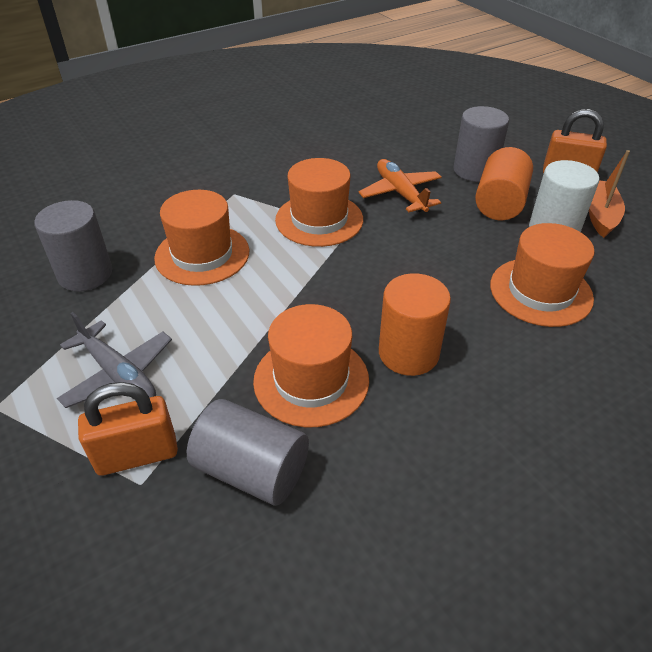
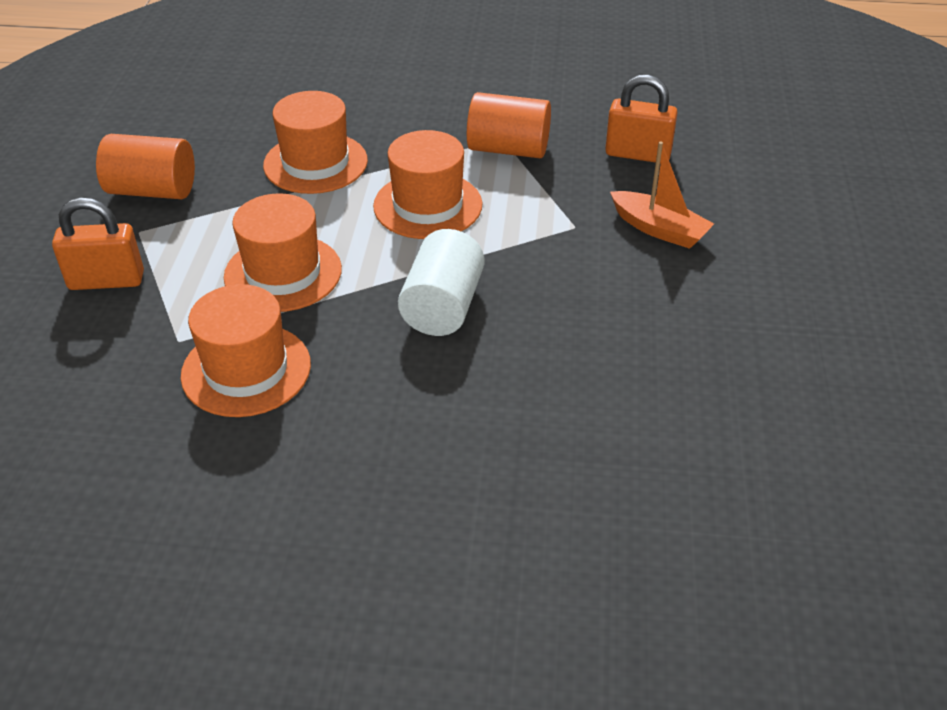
grey cylinder: [34,200,112,291] [187,399,309,506] [454,106,509,182] = 3 -> none = 0
grey plane: [57,312,172,408] = 1 -> none = 0
orange plane: [358,159,442,213] = 1 -> none = 0

